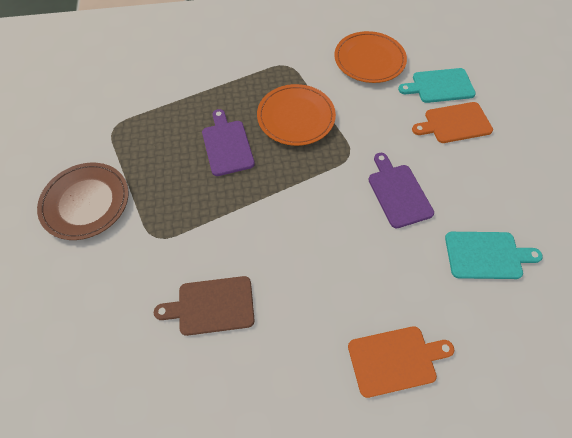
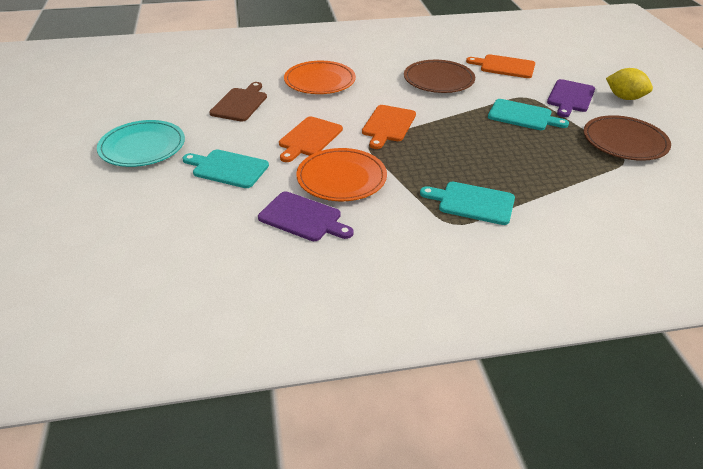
brown plate: [37,163,129,240] = 1 -> [404,60,475,93] [584,115,671,161] = 2
orange cutting board: [348,326,454,398] [412,102,493,143] = 2 -> [279,116,343,162] [362,105,416,149] [466,54,535,78] = 3
turquoise cutting board: [398,68,476,103] [445,232,543,279] = 2 -> [182,150,269,188] [420,182,515,225] [488,99,569,130] = 3
turquoise plate: none = 0 -> [97,120,185,167] = 1
yellow lemon: none = 0 -> [606,68,653,100] = 1

